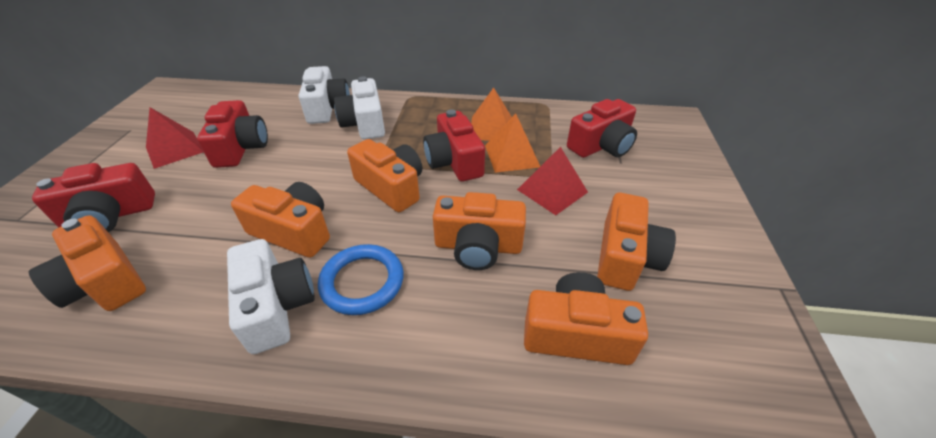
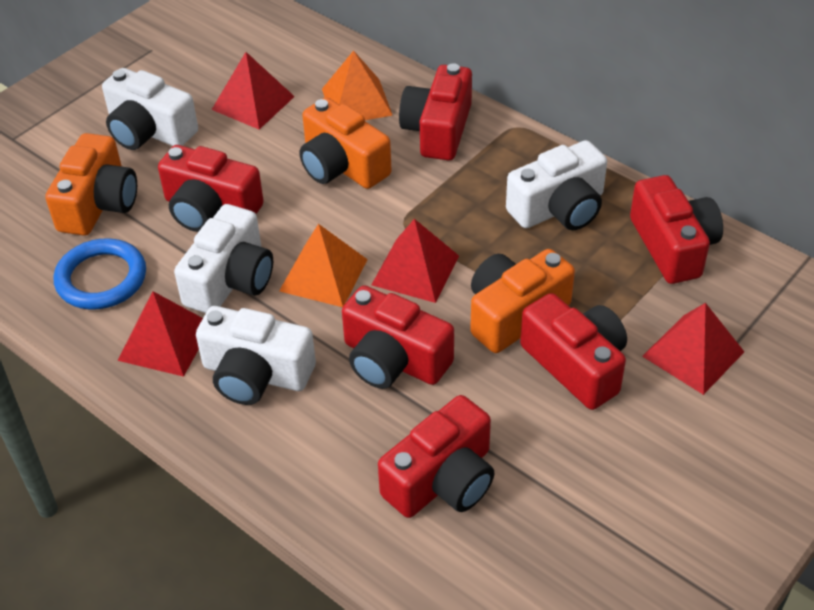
orange camera: [29,215,146,311] [231,182,330,258] [347,139,422,212] [433,192,526,270] [524,272,648,365] [597,193,676,291] = 6 -> [45,133,137,236] [299,97,392,189] [470,249,575,353] = 3
red camera: [32,163,155,232] [197,100,268,168] [423,110,485,181] [567,99,637,158] = 4 -> [158,145,264,232] [342,285,454,389] [378,395,495,518] [399,63,472,160] [520,293,627,410] [630,175,723,284] = 6
red pyramid: [146,107,203,169] [517,147,588,215] = 2 -> [118,291,203,377] [211,52,295,129] [371,219,459,303] [642,303,744,395] = 4
white camera: [227,239,315,354] [299,66,350,124] [334,76,385,139] = 3 -> [102,68,198,150] [174,204,273,313] [196,306,316,405] [506,140,607,230] = 4

